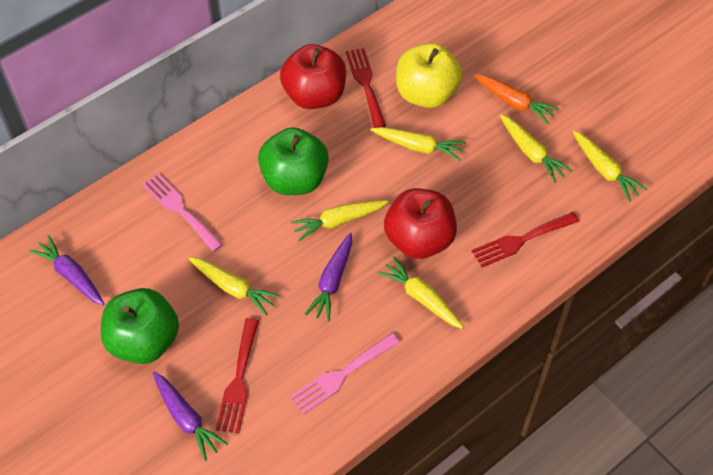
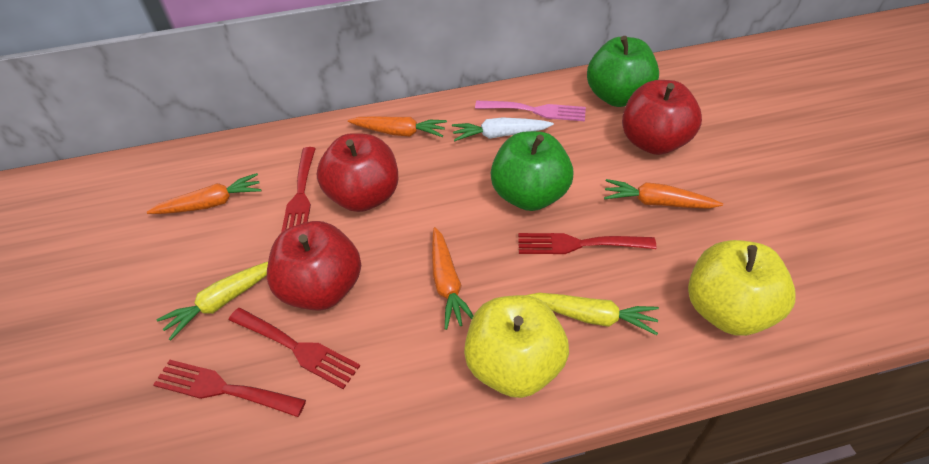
orange carrot: [473,74,559,124] = 1 -> [147,173,262,214] [348,116,447,137] [432,227,474,330] [604,179,723,209] = 4
pink fork: [142,173,223,252] [290,333,400,414] = 2 -> [475,101,586,121] = 1
purple carrot: [29,235,104,305] [153,372,228,461] [305,233,352,322] = 3 -> none = 0
red apple: [280,44,346,109] [384,188,457,259] = 2 -> [267,221,361,311] [317,133,398,212] [622,80,702,155] = 3
red fork: [216,318,259,433] [346,48,386,128] [472,212,579,267] = 3 -> [153,360,306,417] [229,308,360,389] [281,147,316,233] [518,233,656,254] = 4
white carrot: none = 0 -> [452,117,554,141] = 1
yellow apple: [396,43,462,108] = 1 -> [464,295,569,398] [688,240,796,336] = 2
yellow carrot: [188,257,280,315] [291,200,389,241] [371,127,466,161] [377,257,464,329] [500,114,572,183] [573,131,647,201] = 6 -> [156,262,268,341] [527,293,659,335] = 2

